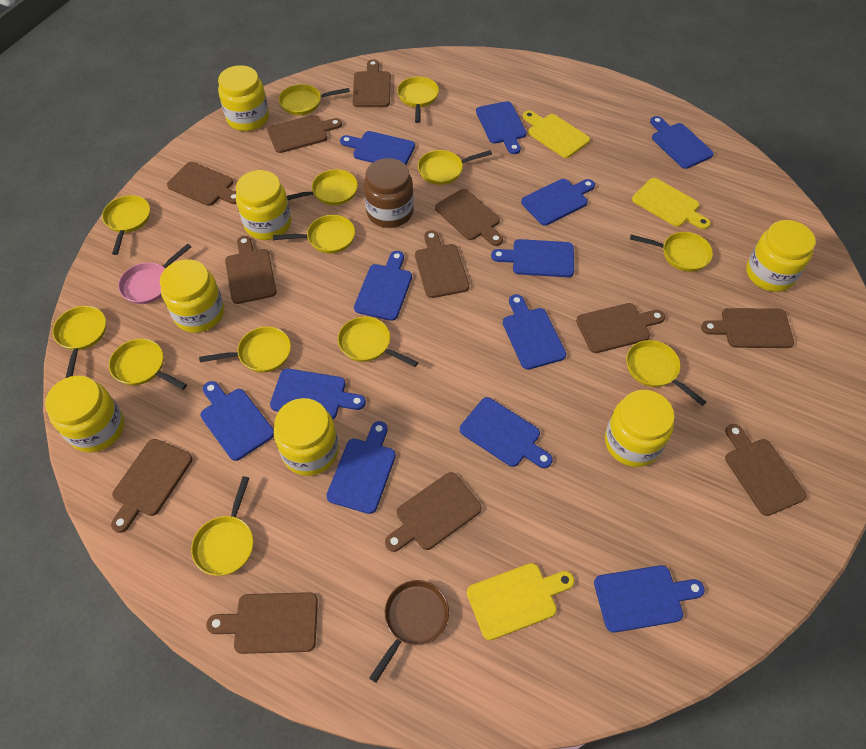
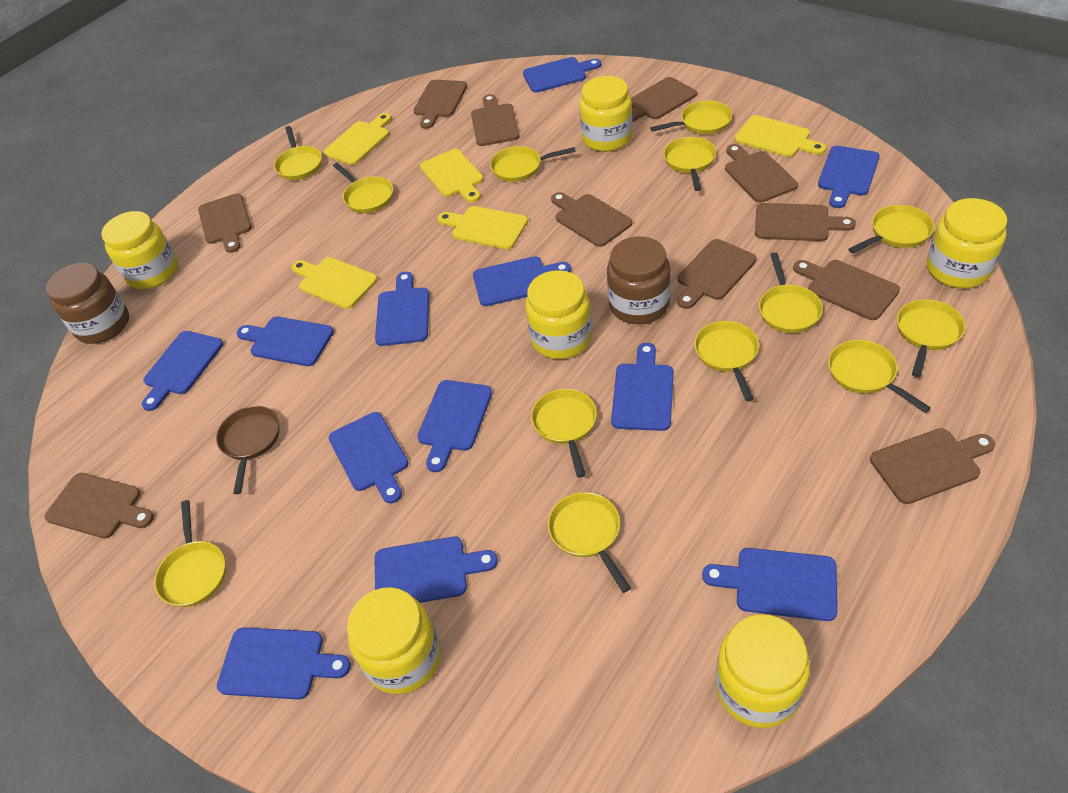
brown cutting board: [111,439,192,533] [167,162,237,206] [206,592,318,654] [225,236,277,304] [267,115,342,153] [352,59,391,107] [385,472,482,552] [415,230,469,298] [435,189,503,246] [576,303,665,353] [701,308,794,348] [725,424,807,516] = 12 -> [44,473,154,539] [198,193,252,253] [414,80,467,129] [471,94,520,146] [551,192,632,247] [631,77,697,122] [677,239,757,309] [725,144,798,203] [755,203,856,241] [793,260,900,320] [870,428,995,504] = 11
brown jar: [364,158,414,228] = 1 -> [46,263,129,344] [607,237,671,324] = 2
pink pan: [118,244,191,304] = 1 -> none = 0
yellow cutting board: [467,563,575,640] [523,111,590,158] [632,178,711,229] = 3 -> [291,257,378,309] [324,113,391,165] [420,149,483,203] [438,206,528,249] [735,115,826,157] = 5
yellow jar: [45,375,124,453] [160,259,225,333] [218,65,269,131] [236,170,291,240] [274,398,339,476] [605,390,675,467] [746,220,816,292] = 7 -> [101,211,178,289] [347,587,441,694] [525,270,592,359] [579,76,633,152] [716,614,810,728] [927,198,1007,288] = 6

